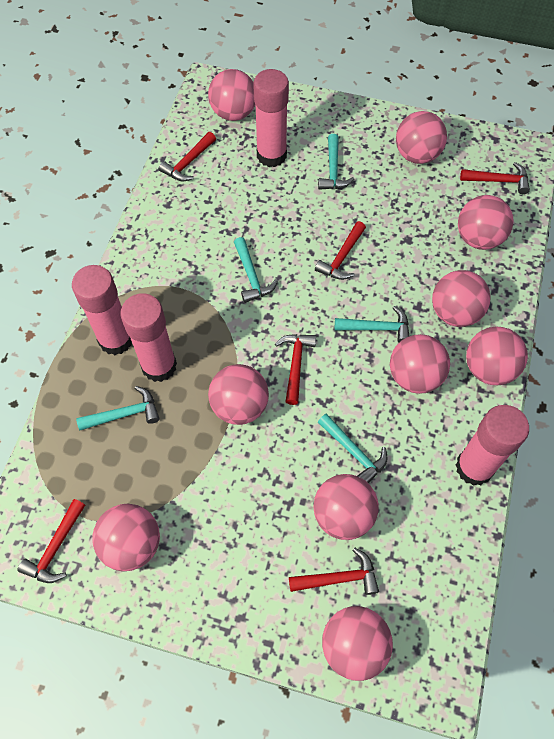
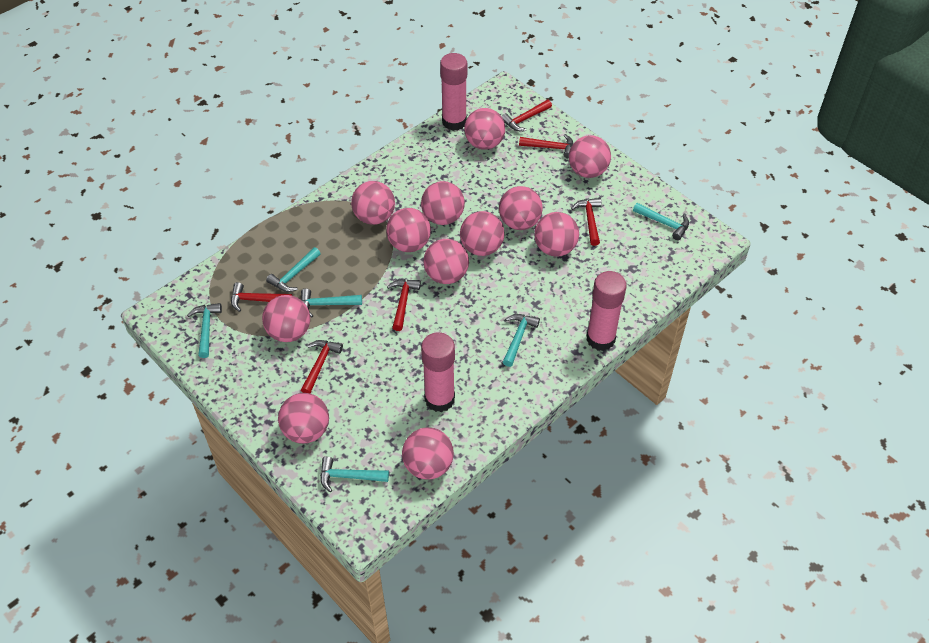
pink ball: [93,504,160,571] [208,69,255,121] [208,364,269,425] [313,474,379,540] [322,606,393,681] [390,334,450,394] [396,111,447,164] [432,270,491,327] [458,195,514,250] [466,327,528,386] = 10 -> [262,295,310,342] [278,393,329,444] [351,181,395,225] [386,208,431,252] [402,427,454,480] [421,181,465,225] [423,239,469,284] [460,211,505,256] [464,108,505,150] [499,186,543,230] [534,212,579,257] [569,135,611,178] = 12
pink glue stick: [72,265,132,355] [120,293,177,382] [253,69,289,167] [456,405,529,486] = 4 -> [421,332,455,412] [440,53,467,131] [587,271,627,351] = 3
turquoise hammer: [76,386,160,430] [234,237,278,303] [318,134,354,190] [318,414,388,483] [335,306,409,343] = 5 -> [187,303,222,358] [266,247,321,292] [301,288,362,317] [320,457,389,492] [503,314,540,367] [633,203,689,240] = 6

